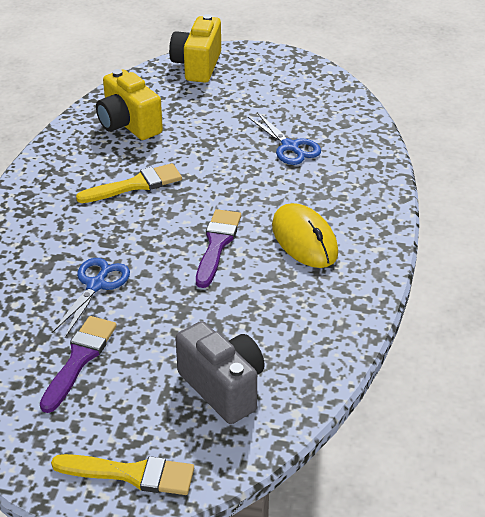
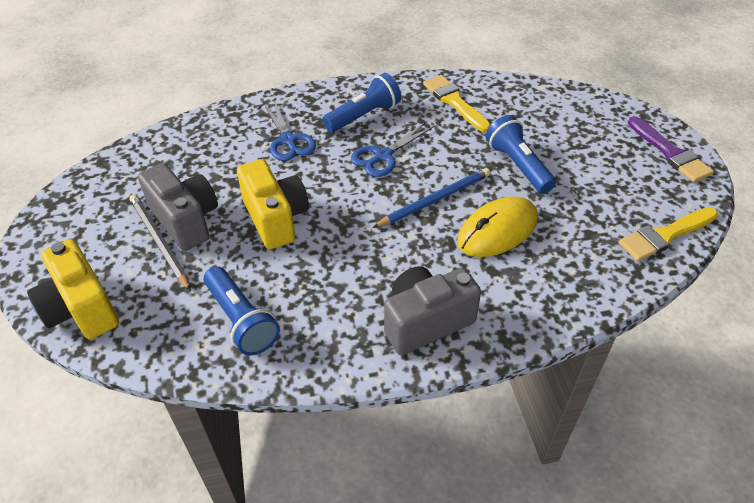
blue flashlight: none = 0 -> [204,266,280,356] [322,73,401,132] [486,115,556,194] = 3
blue pencil: none = 0 -> [373,168,490,228] = 1
grey camera: [176,321,265,424] = 1 -> [138,163,218,251] [384,266,481,355] = 2
grey pencil: none = 0 -> [130,194,191,291] = 1
purple brush: [40,316,117,413] [196,209,241,288] = 2 -> [628,116,714,182] = 1

